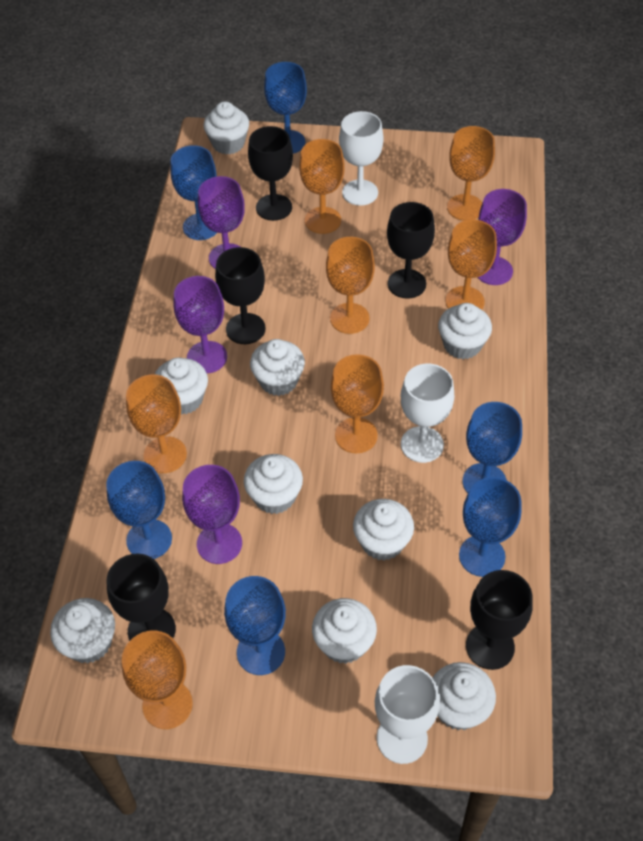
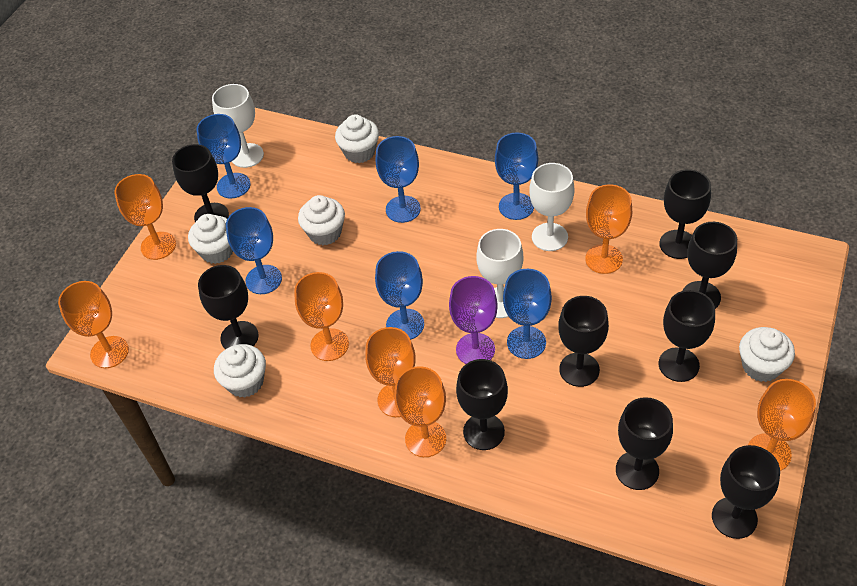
black goblet: [107,553,176,641] [215,247,266,344] [248,126,293,221] [387,202,435,299] [466,570,533,670] = 5 -> [172,144,229,222] [198,265,259,349] [456,359,508,450] [558,296,609,387] [616,397,673,490] [659,169,711,259] [659,290,715,382] [683,222,737,309] [712,445,780,539] = 9
purple goblet: [173,276,227,373] [182,465,242,564] [198,176,245,269] [477,189,527,285] = 4 -> [449,276,498,364] = 1
white cupcake: [50,598,115,663] [154,357,208,415] [203,102,249,154] [244,454,303,514] [250,339,305,396] [312,598,377,664] [353,499,414,561] [433,662,496,730] [438,303,492,359] = 9 -> [188,214,233,264] [214,344,266,398] [298,195,345,245] [335,114,379,163] [739,327,795,382] = 5

